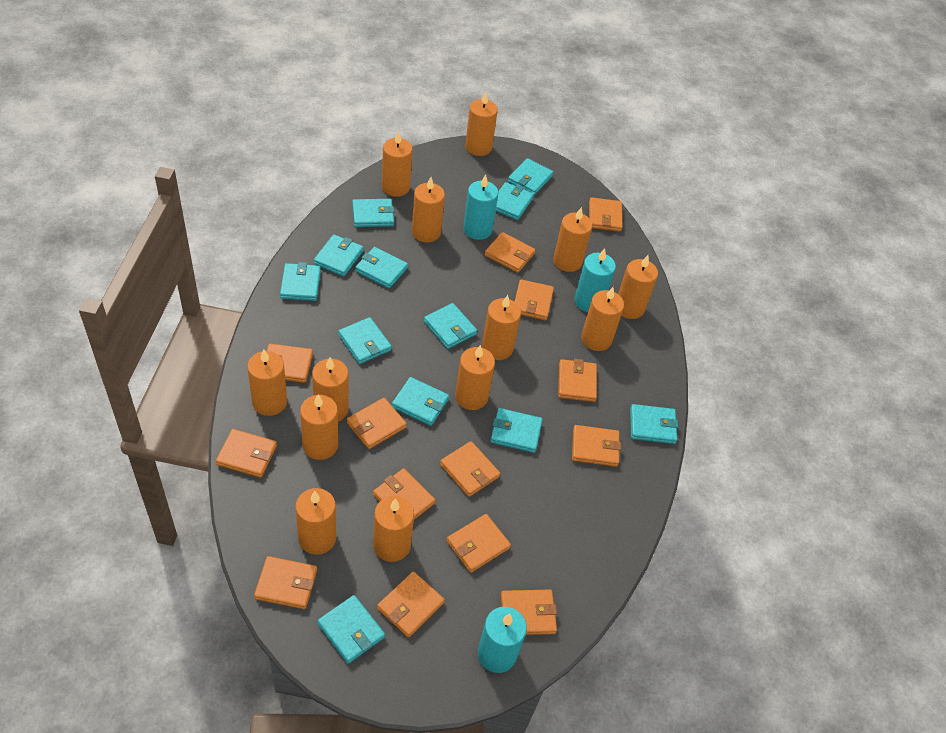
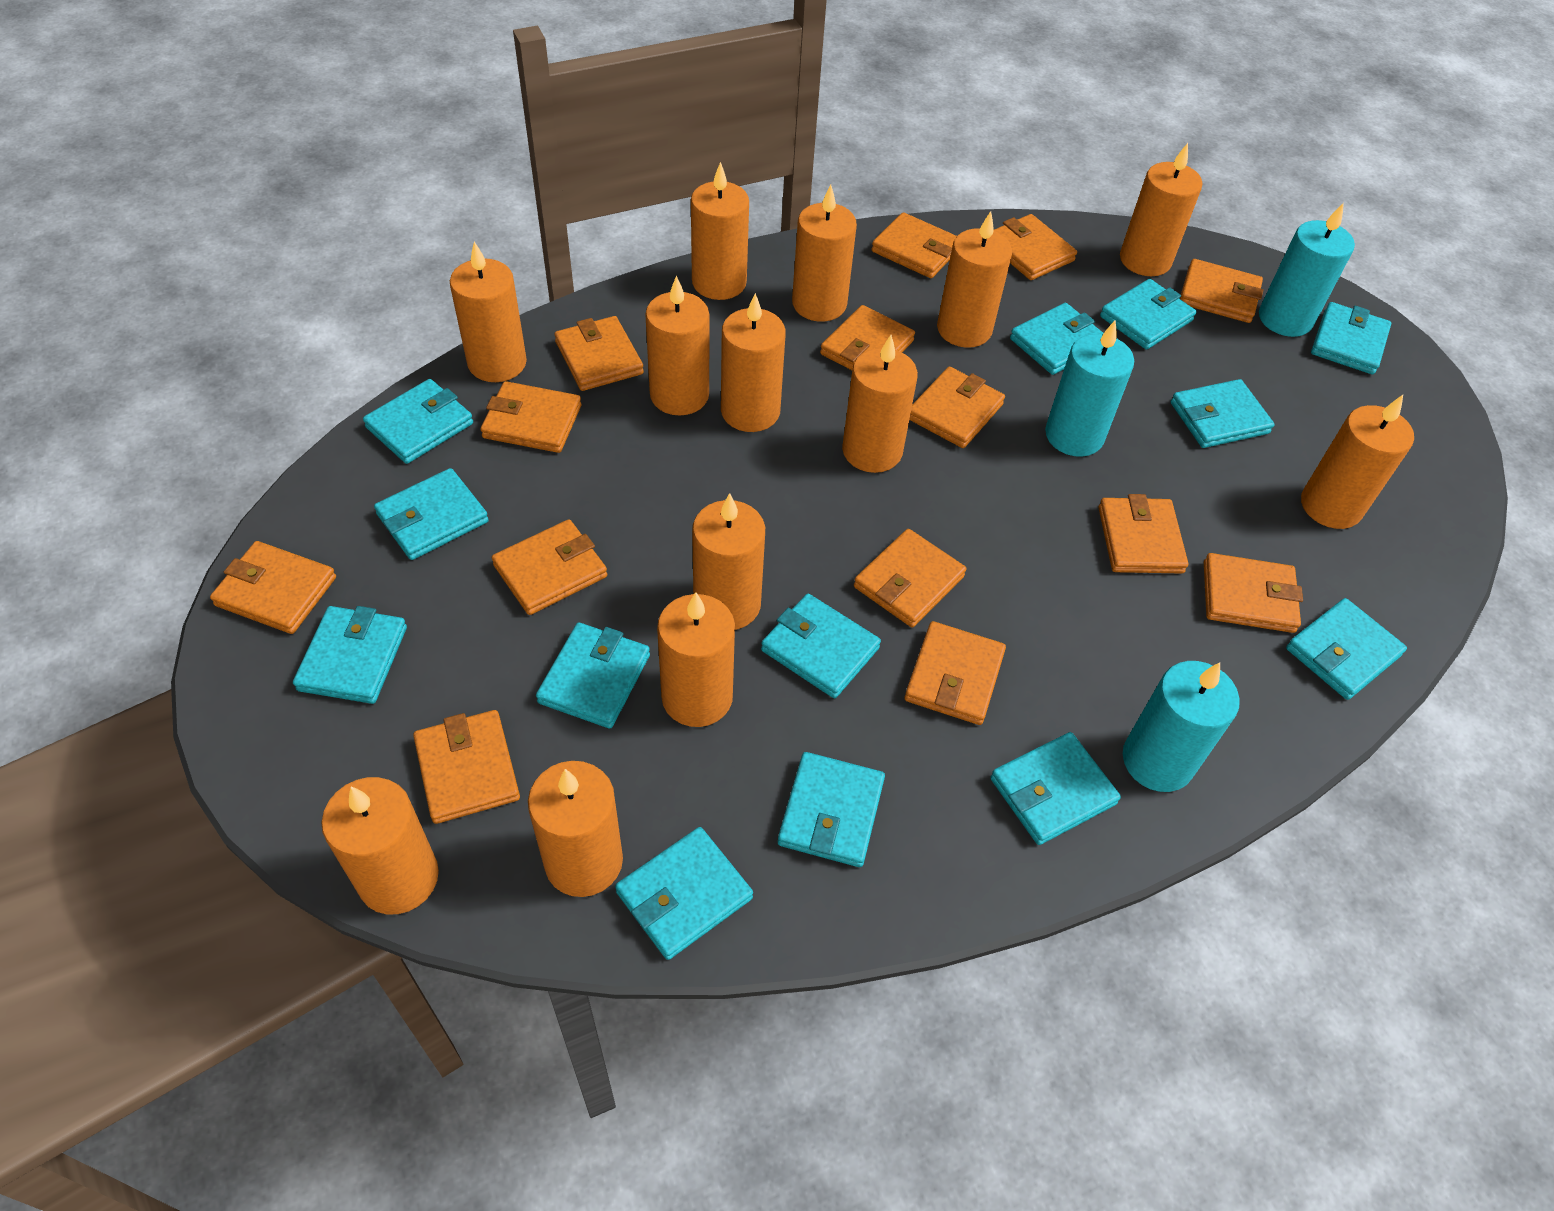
turquoise wallet: [280,262,321,301] [314,235,364,276] [318,595,385,664] [338,317,392,364] [352,199,394,227] [355,247,408,288] [392,377,449,426] [424,303,477,349] [490,408,542,453] [496,182,534,220] [508,158,553,195] [630,404,678,444] = 12 -> [293,606,407,704] [363,379,473,464] [374,468,489,560] [536,623,650,729] [615,827,753,960] [761,594,881,698] [778,752,885,867] [990,732,1121,845] [1010,303,1104,375] [1100,279,1197,350] [1171,379,1274,448] [1286,598,1407,700] [1311,302,1391,375] = 13

